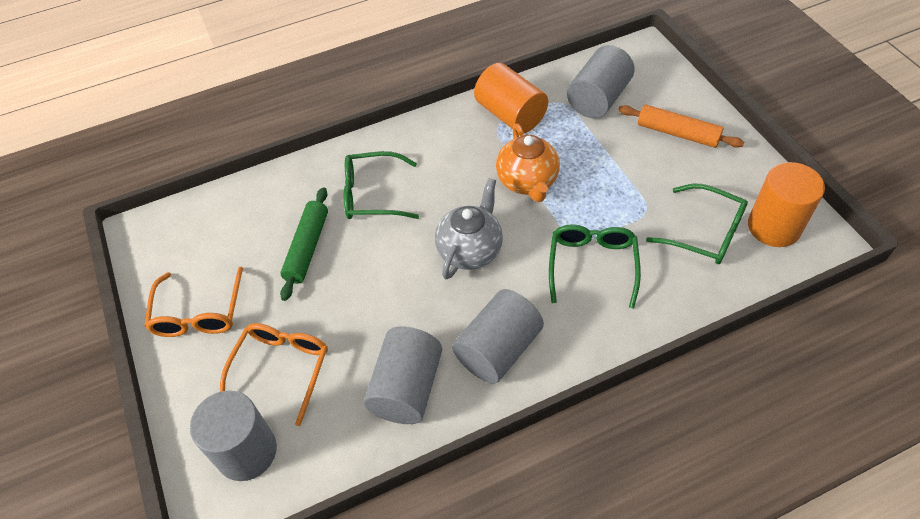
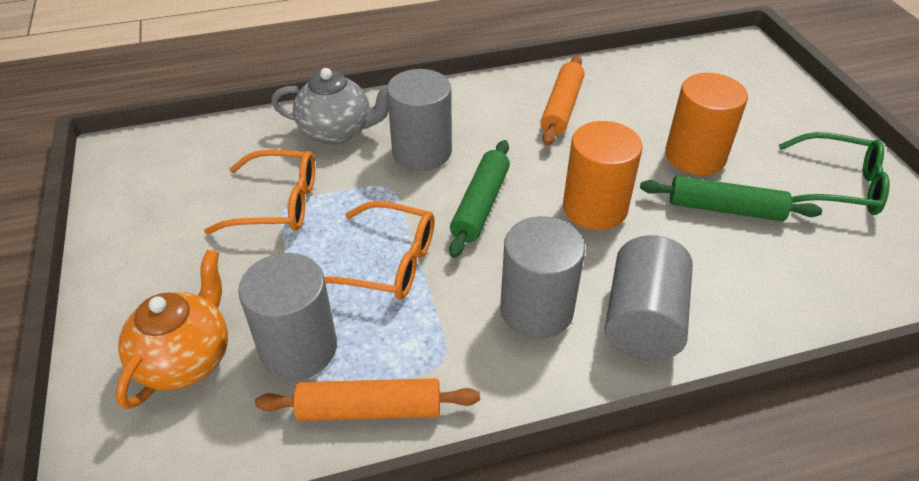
green glasses: [344,151,419,219] [549,225,641,309] [646,184,748,264] = 3 -> [779,132,890,215] = 1
green rolling pin: [280,187,328,301] = 1 -> [449,140,510,258] [640,176,822,221] = 2
orange rolling pin: [619,105,744,148] = 1 -> [255,378,480,421] [540,56,585,145] = 2

